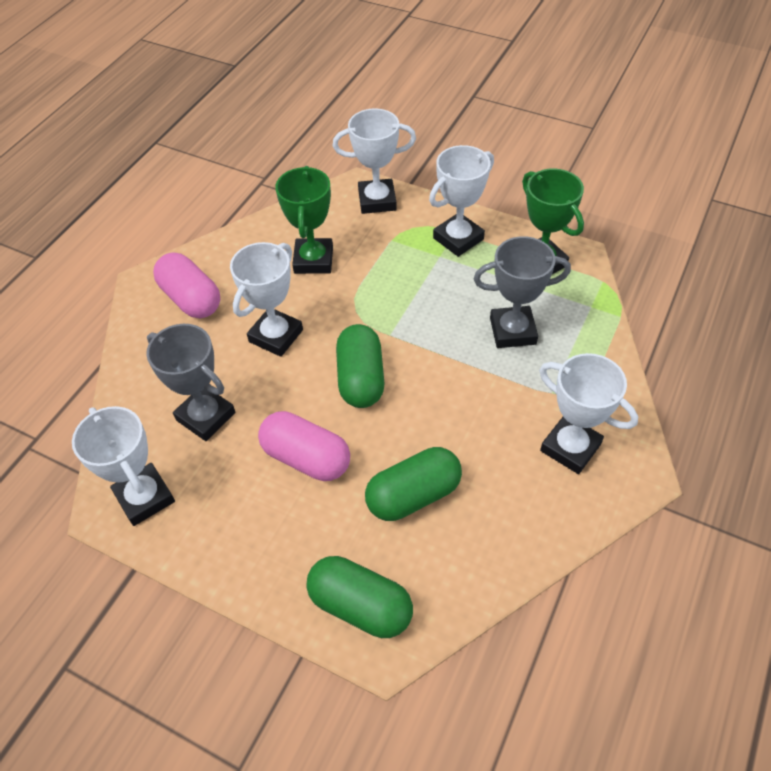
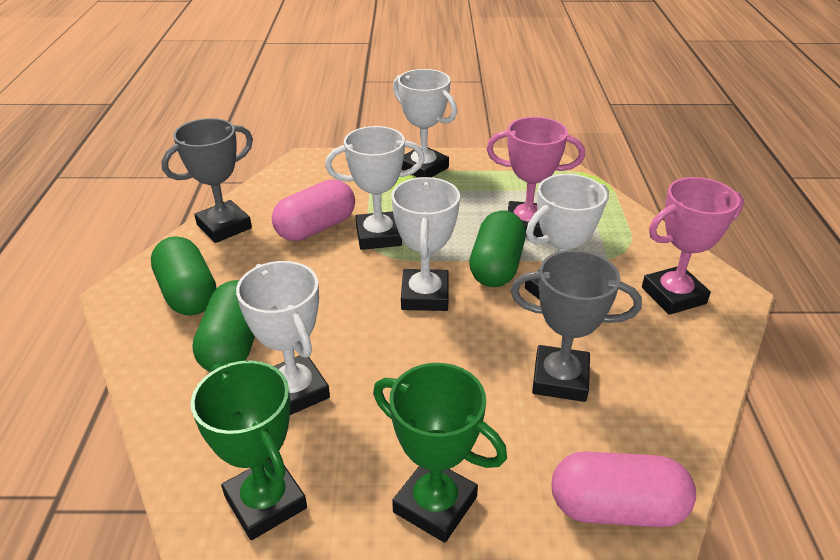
pink trophy: none = 0 -> [486,117,585,237] [642,177,744,315] = 2

